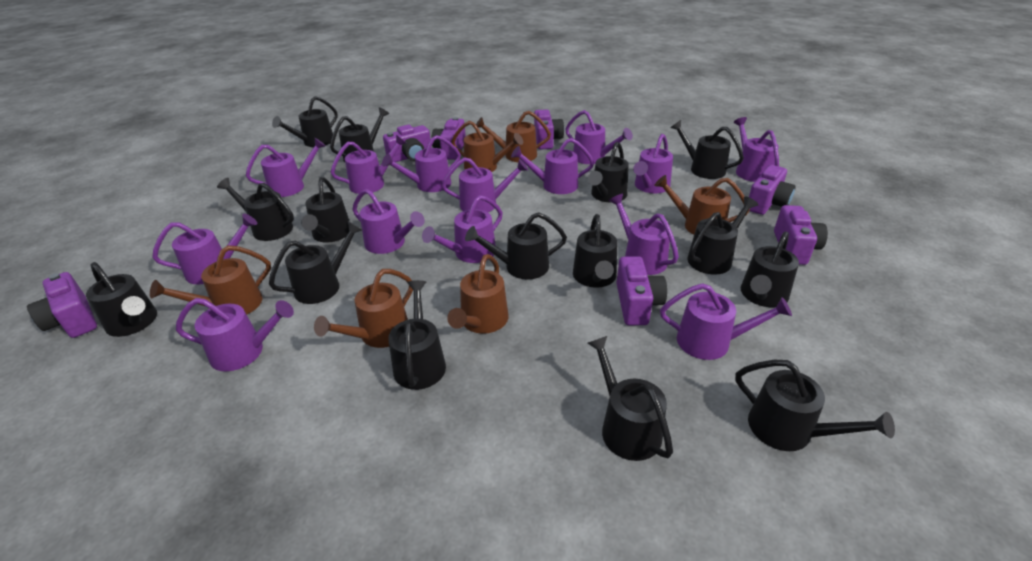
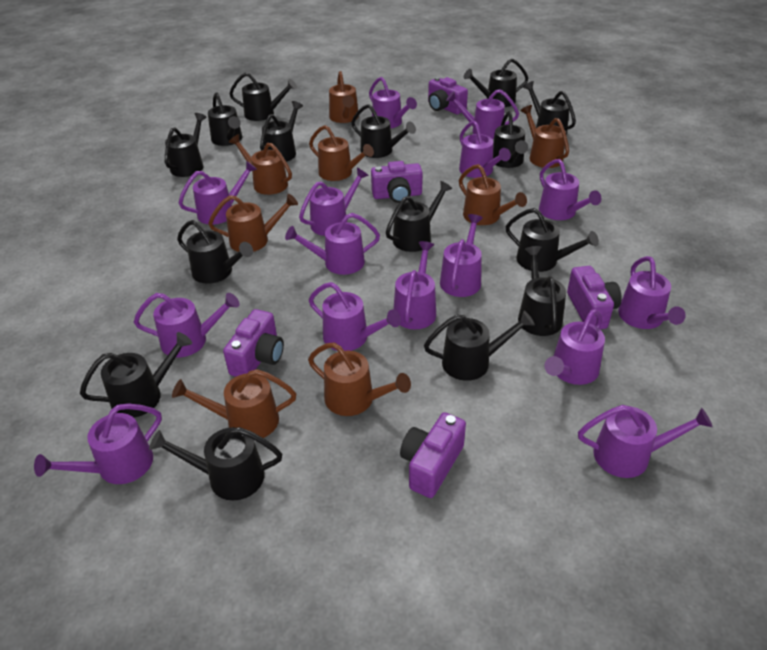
brown watering can: [150,245,271,314] [314,269,413,348] [447,254,508,334] [451,121,523,172] [476,111,551,162] [654,175,750,235] = 6 -> [172,369,296,438] [208,194,298,252] [229,134,292,195] [308,342,411,416] [309,125,374,181] [329,71,359,123] [459,164,527,225] [520,105,569,168] = 8
purple camera: [27,272,97,338] [383,125,432,162] [432,117,466,160] [534,109,564,150] [616,256,667,325] [749,165,796,215] [774,205,828,265] = 7 -> [223,309,284,377] [371,161,423,203] [400,412,466,498] [428,77,468,115] [567,266,622,329] = 5
purple watering can: [152,214,257,285] [176,298,294,371] [246,138,326,197] [330,135,406,194] [352,189,425,254] [382,135,461,192] [422,195,503,263] [442,157,528,212] [511,138,594,194] [565,110,633,164] [609,194,679,275] [633,134,673,193] [660,283,792,360] [734,117,779,182] = 14 -> [34,403,162,484] [134,293,240,357] [179,161,257,225] [285,213,380,275] [299,168,369,236] [309,282,401,351] [369,77,417,128] [393,241,436,329] [440,214,483,297] [446,89,519,139] [459,121,511,178] [539,159,601,220] [544,309,605,385] [578,405,712,478] [618,256,686,329] = 15

